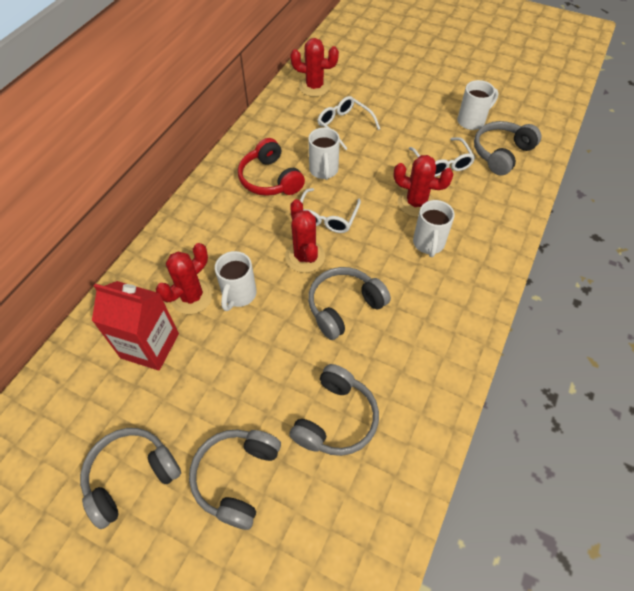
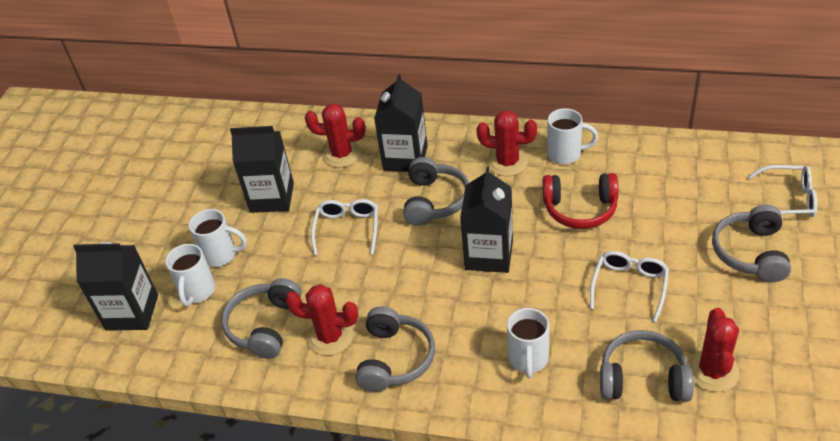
black carton: none = 0 -> [73,242,158,331] [230,126,294,213] [374,74,428,172] [460,167,513,273] = 4
red carton: [92,281,179,371] = 1 -> none = 0

